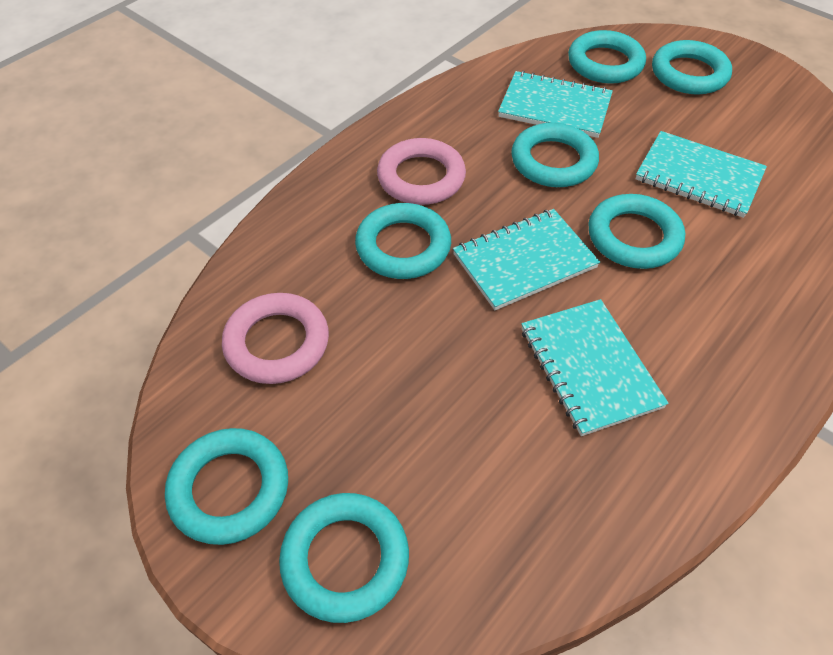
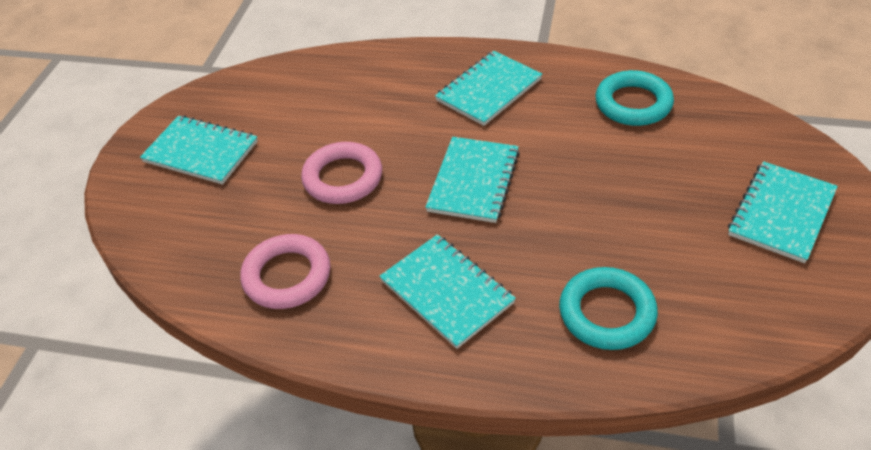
turquoise notebook: [453,209,600,310] [498,71,613,138] [521,299,669,436] [635,131,767,218] = 4 -> [140,115,258,185] [379,234,516,349] [425,137,520,223] [435,51,542,126] [728,161,838,263] = 5
turquoise ring: [165,428,288,545] [279,493,409,623] [355,203,451,279] [511,122,599,187] [568,30,646,84] [588,194,685,269] [652,40,732,95] = 7 -> [559,267,658,350] [595,70,674,126] = 2

